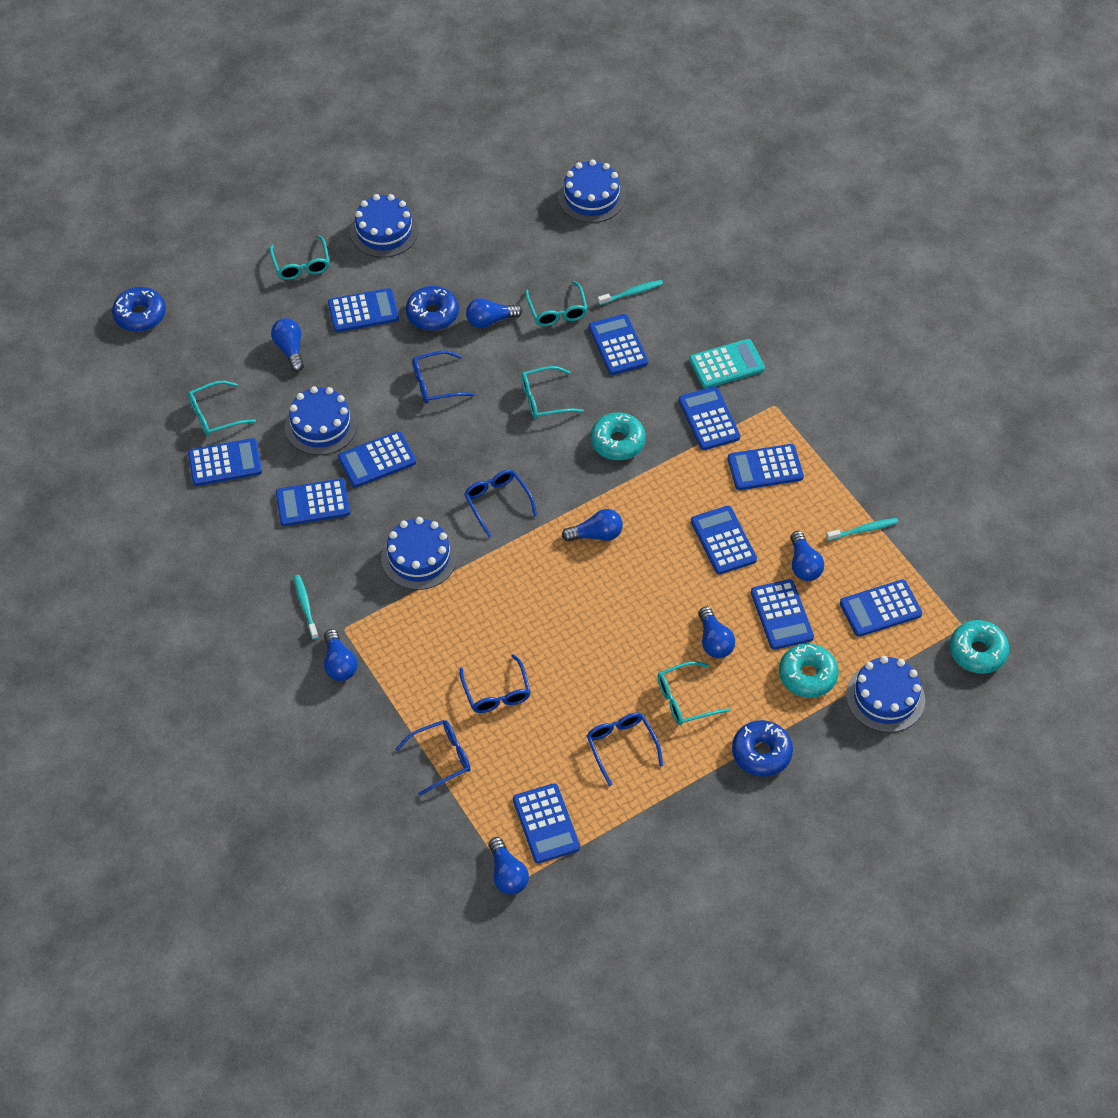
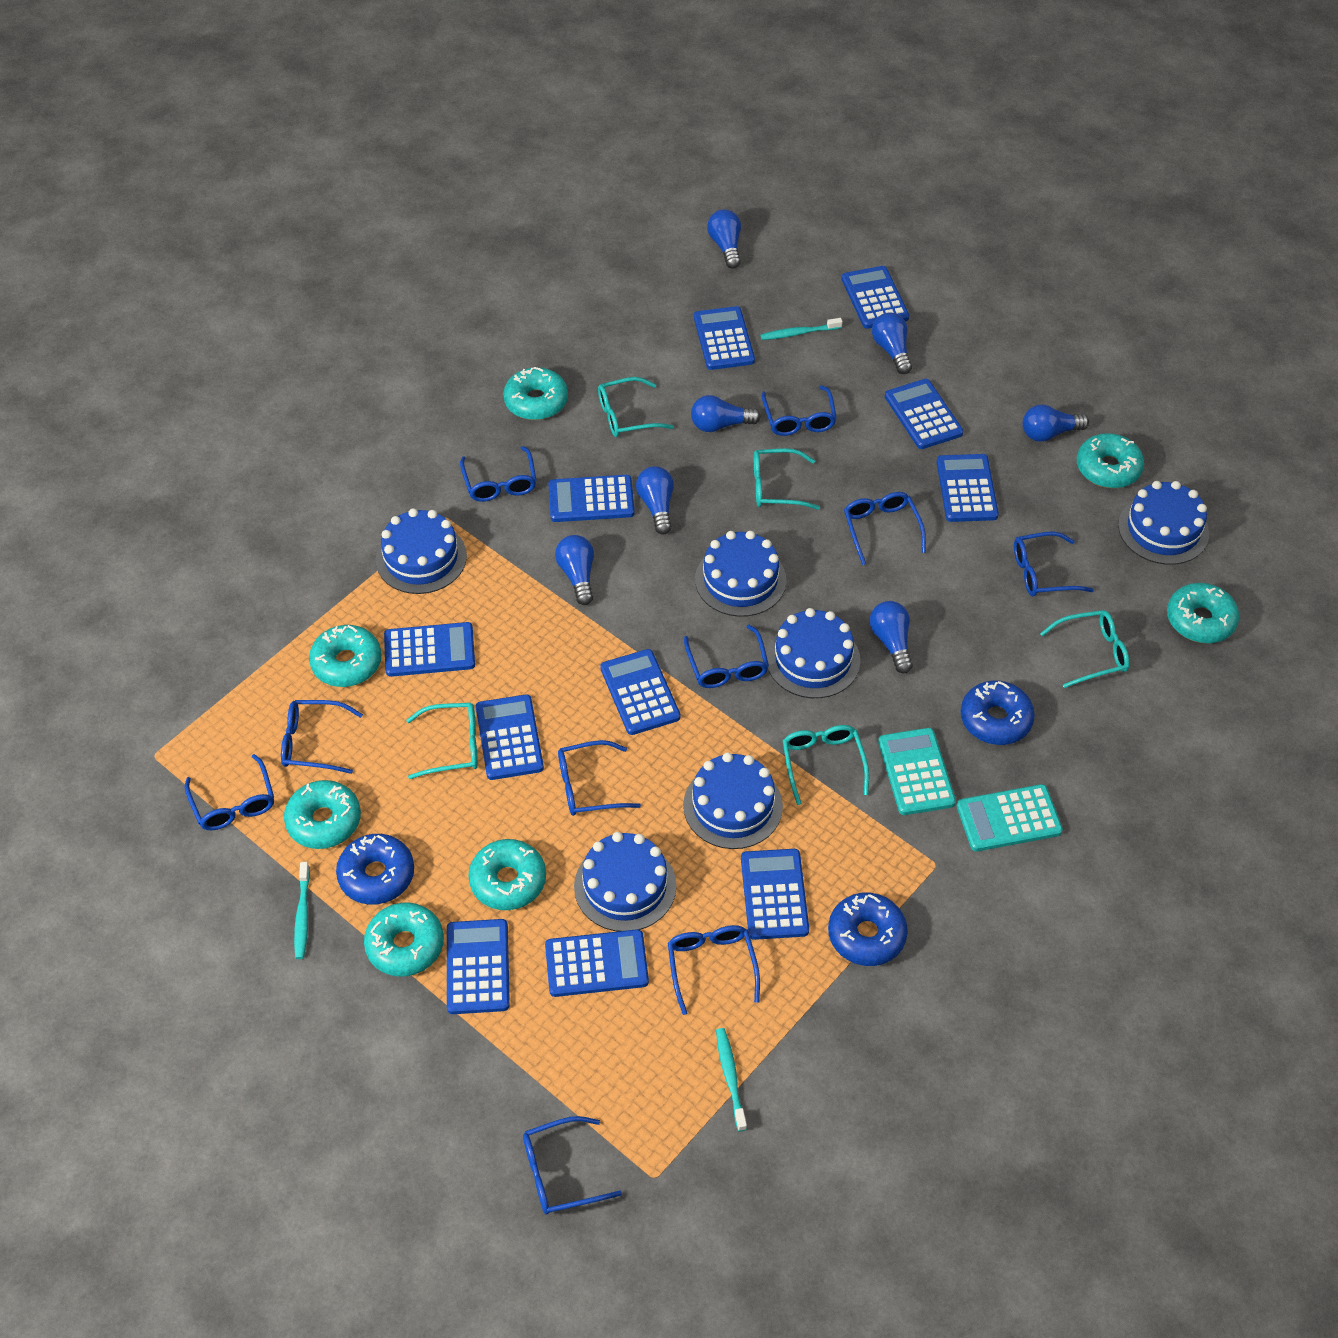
blue cake: [285,386,358,455] [350,194,418,257] [381,517,457,590] [558,159,625,223] [846,656,925,733] = 5 -> [376,508,467,594] [574,832,676,931] [683,752,783,849] [695,531,787,617] [766,608,860,698] [1118,481,1209,565] = 6
blue glasses: [396,720,471,796] [412,350,475,404] [460,654,531,713] [464,470,538,537] [586,712,663,786] = 5 -> [185,754,274,830] [281,700,363,774] [460,446,536,502] [523,1116,622,1215] [558,740,641,816] [668,925,760,1015] [684,625,769,688] [762,385,837,436] [844,492,926,565] [1014,531,1094,597] = 10
turquoise calculator: [689,339,765,389] = 1 -> [878,728,956,815] [957,784,1063,852] = 2
turquoise donut: [591,412,646,460] [779,643,839,698] [950,620,1009,674] = 3 -> [284,780,361,849] [309,625,382,687] [364,902,444,977] [468,839,546,910] [503,367,568,420] [1077,433,1144,488] [1167,583,1239,643] = 7

